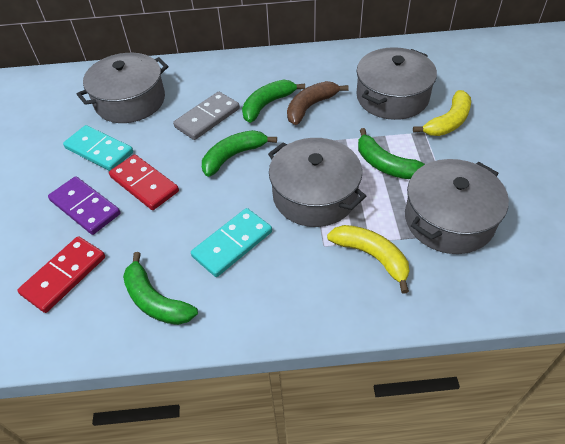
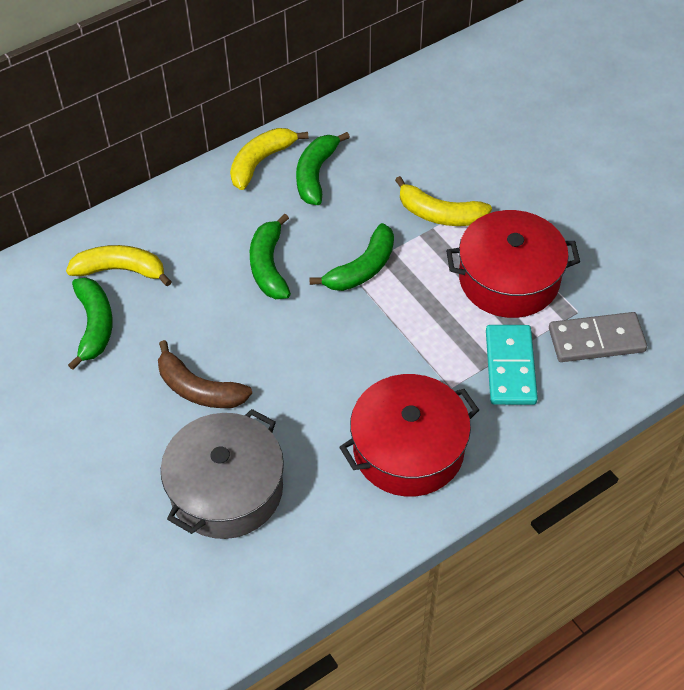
grey pot: [77,53,168,123] [268,138,366,227] [356,47,437,120] [405,159,509,254] = 4 -> [161,409,284,539] = 1
purple domino: [48,176,121,235] = 1 -> none = 0
red domino: [17,236,105,313] [109,154,179,210] = 2 -> none = 0
red pot: none = 0 -> [339,374,479,497] [446,210,580,318] = 2
turquoise domino: [63,125,133,171] [191,208,272,277] = 2 -> [486,325,538,405] = 1
yellow banana: [327,225,409,294] [413,90,471,136] = 2 -> [66,245,172,286] [230,128,309,190] [395,176,492,226] = 3

